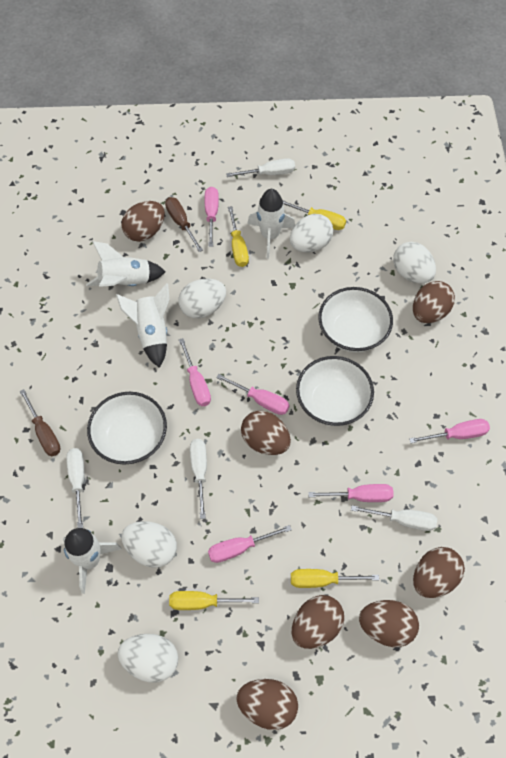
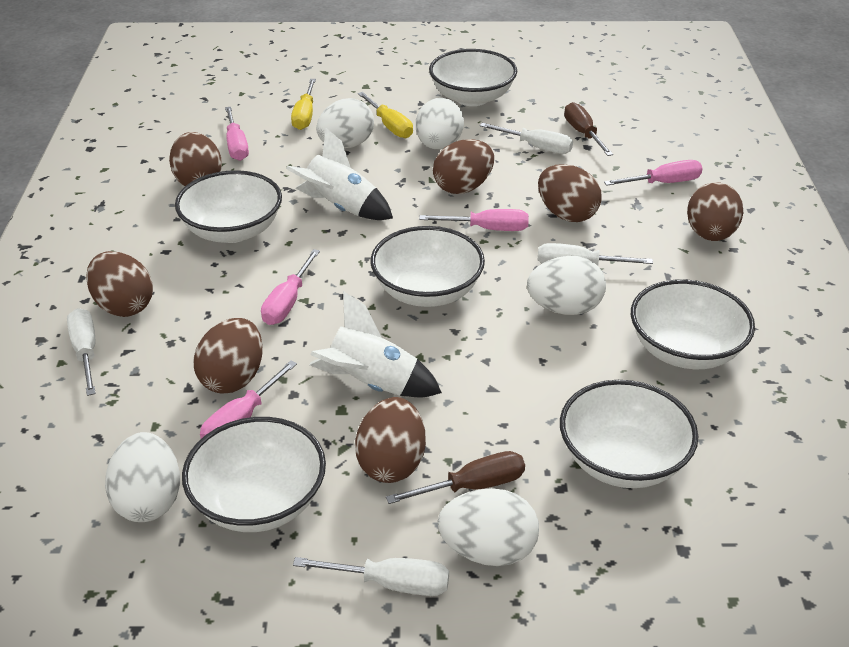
pink screwdriver: [179,338,211,406] [204,187,219,247] [208,525,292,563] [216,374,290,415] [308,484,393,502] [409,419,490,443] = 6 -> [200,360,297,439] [225,107,249,161] [261,249,320,325] [419,209,529,231] [604,160,703,186] = 5
white bowl: [87,392,167,465] [296,356,374,426] [318,287,393,352] = 3 -> [175,170,282,243] [182,417,326,532] [370,226,485,307] [429,49,517,106] [560,380,698,488] [631,279,755,369] = 6
white rocket: [63,528,122,594] [86,241,165,287] [116,283,169,368] [247,189,295,259] = 4 -> [286,128,393,220] [309,291,442,397] = 2
yellow screwdriver: [169,591,259,610] [228,206,249,267] [283,200,346,230] [291,569,379,588] = 4 -> [291,79,316,130] [358,92,413,138] = 2

